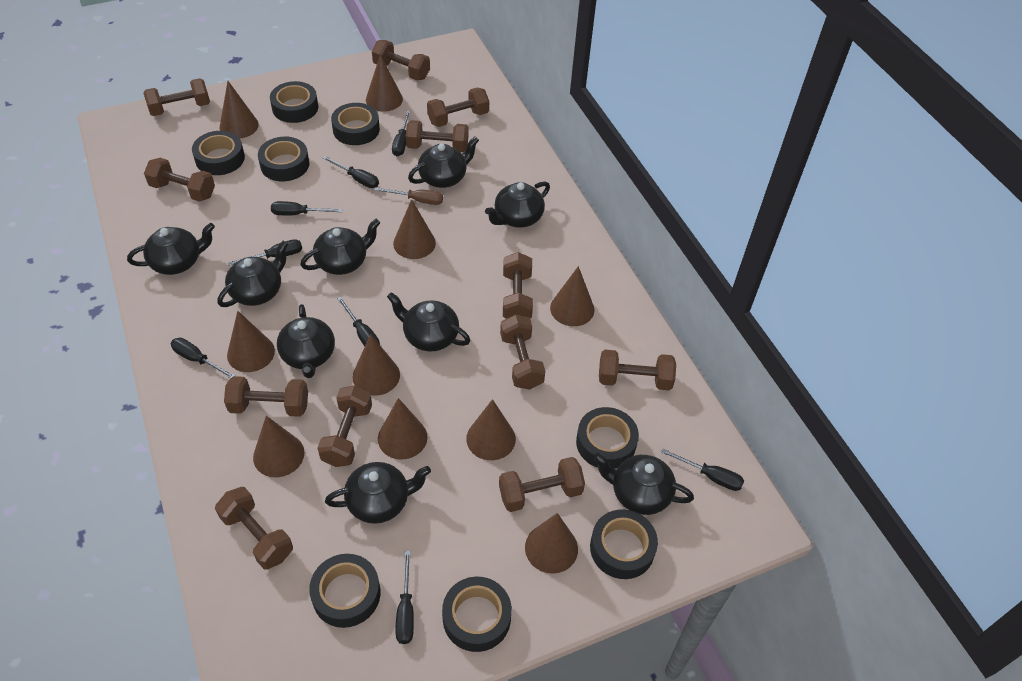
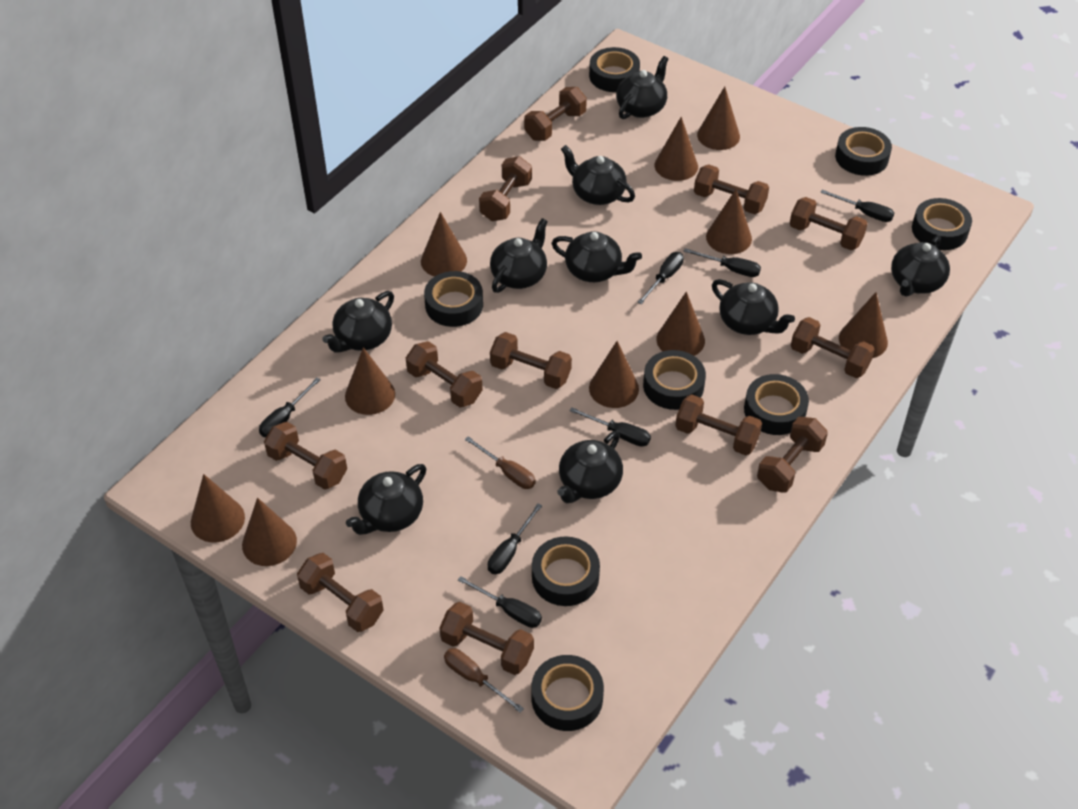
black screwdriver: [170,338,235,378] [228,239,302,266] [271,201,342,215] [322,156,379,188] [337,297,380,346] [392,111,410,156] [395,551,414,644] [661,449,744,491] = 8 -> [259,378,321,437] [458,576,542,628] [488,503,542,574] [570,407,651,447] [637,252,684,304] [683,248,761,277] [820,190,894,222] = 7
brown screwdriver: [375,187,443,205] = 1 -> [444,648,524,713] [465,436,536,489] = 2

